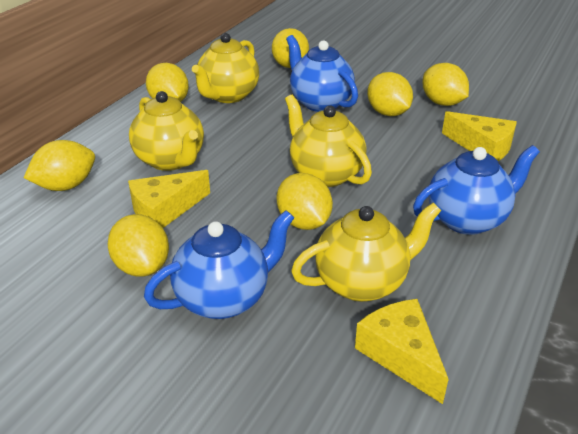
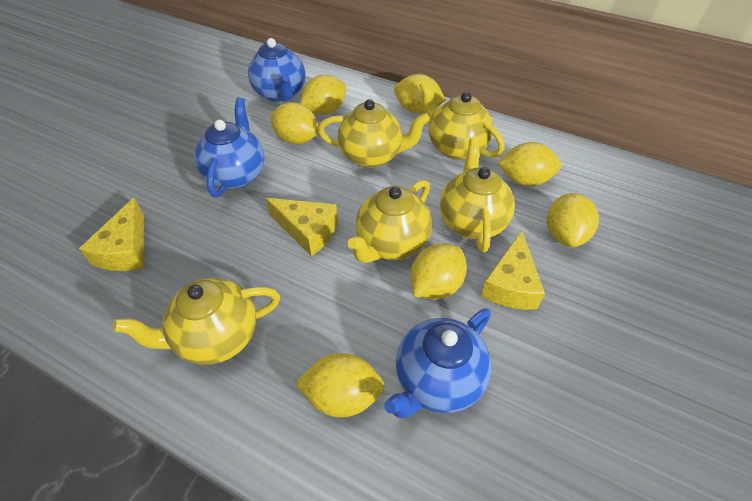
yellow teapot: [129,91,204,171] [192,33,259,103] [285,95,372,187] [291,202,441,302] = 4 -> [113,278,280,365] [318,99,430,168] [347,180,432,263] [419,81,504,160] [440,138,515,252] = 5

